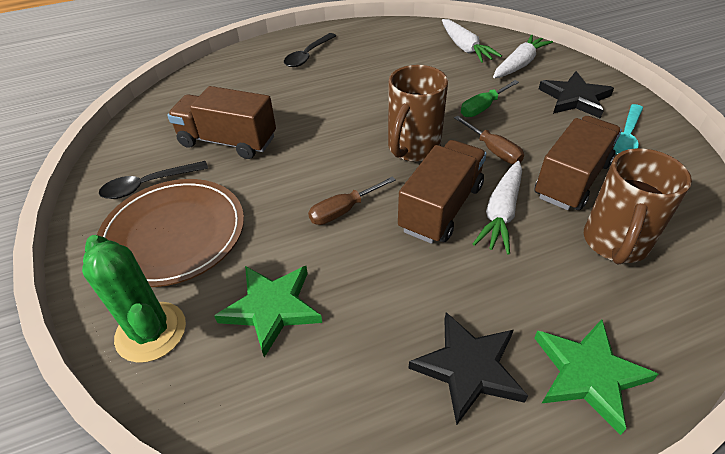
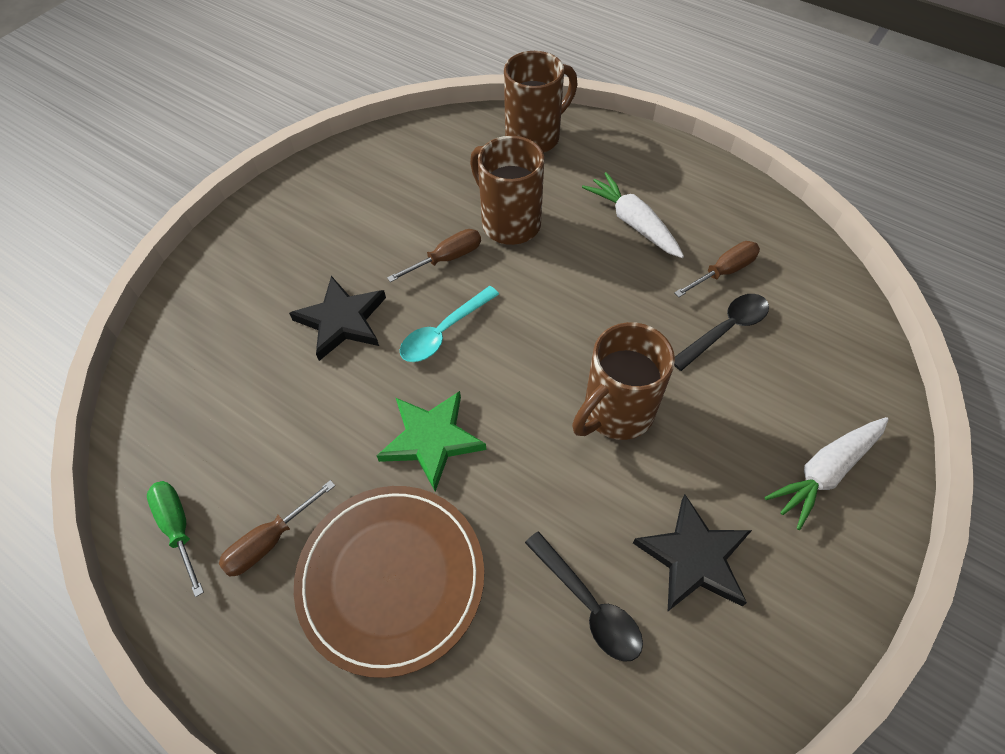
brown mug: [388,65,448,162] [584,148,692,265] = 2 -> [470,136,544,245] [504,51,578,153] [572,322,675,440] = 3
brown screwdriver: [308,177,396,225] [454,116,524,164] = 2 -> [219,480,335,577] [387,229,481,282] [674,241,760,297] = 3
brown truck: [167,86,276,159] [398,140,487,244] [534,116,622,210] = 3 -> none = 0
green cactus: [82,235,186,363] = 1 -> none = 0
green star: [214,266,322,358] [534,319,659,435] = 2 -> [377,391,486,492] = 1
white carrot: [442,19,502,63] [473,161,522,255] [493,35,553,78] = 3 -> [582,172,684,258] [764,417,889,530] = 2

